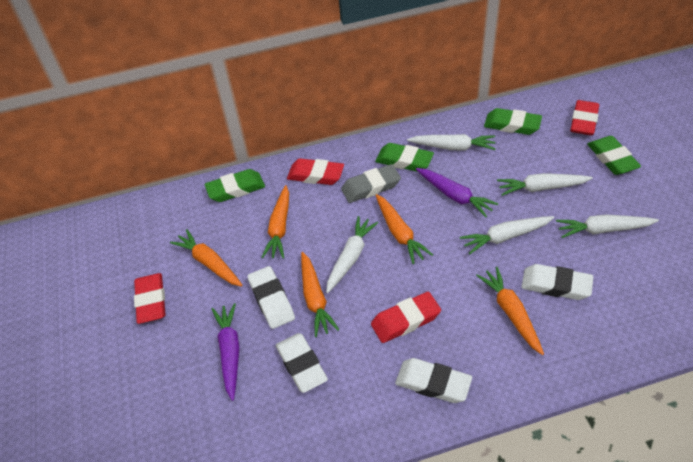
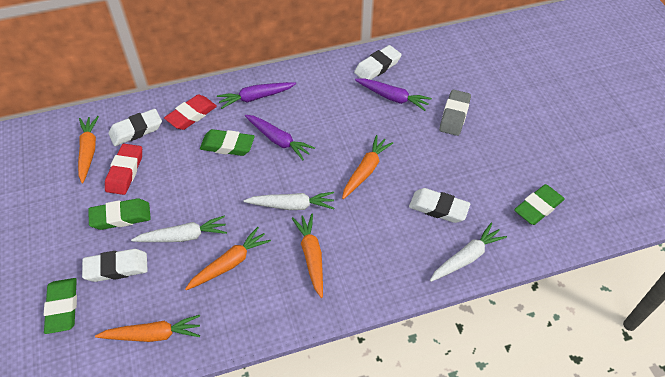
purple carrot: [212,303,240,401] [416,168,498,217] = 2 -> [217,82,296,109] [245,115,315,160] [355,78,432,111] = 3
red eraser: [134,273,165,324] [287,158,344,185] [371,292,441,343] [570,100,599,135] = 4 -> [105,144,142,195] [164,95,217,130] = 2
white carrot: [326,216,378,294] [407,134,496,151] [460,216,554,254] [497,173,593,196] [556,214,659,238] = 5 -> [131,216,227,242] [243,192,334,210] [430,222,507,282] = 3

